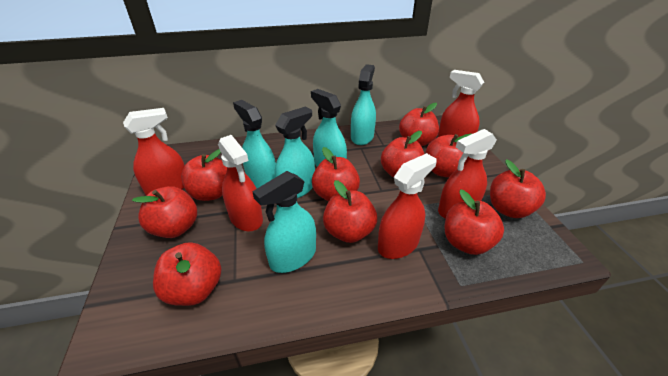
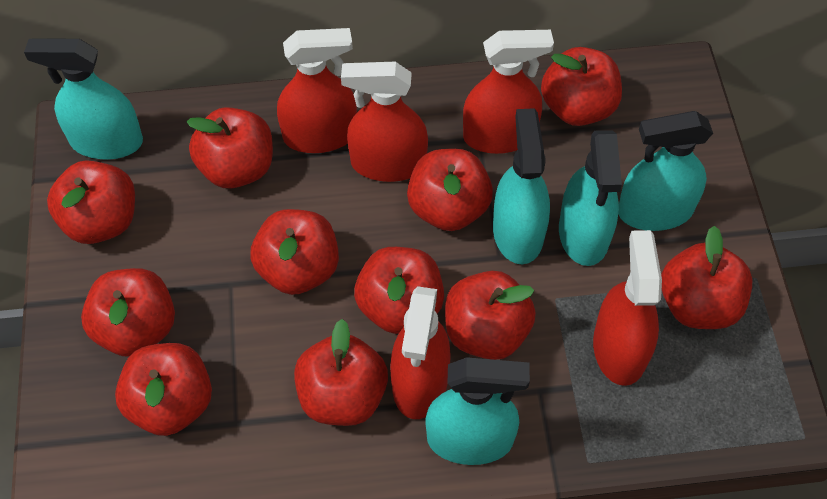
red apple: [132,186,197,238] [153,242,221,306] [181,149,227,201] [312,147,360,201] [323,180,377,243] [381,131,424,178] [399,103,439,146] [426,134,471,177] [445,189,504,255] [490,159,546,218] = 10 -> [47,160,135,244] [81,268,175,357] [115,343,212,436] [187,107,273,189] [250,209,339,295] [294,319,388,426] [354,247,444,334] [407,149,493,231] [445,271,536,360] [541,47,622,126] [661,226,753,329] = 11

